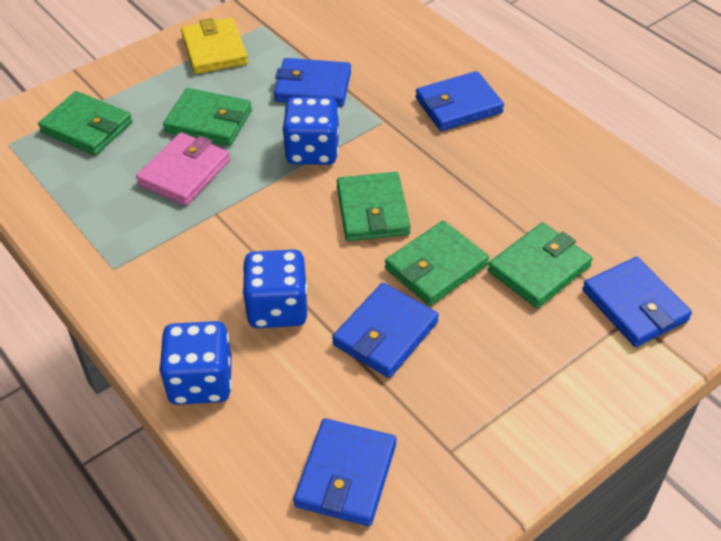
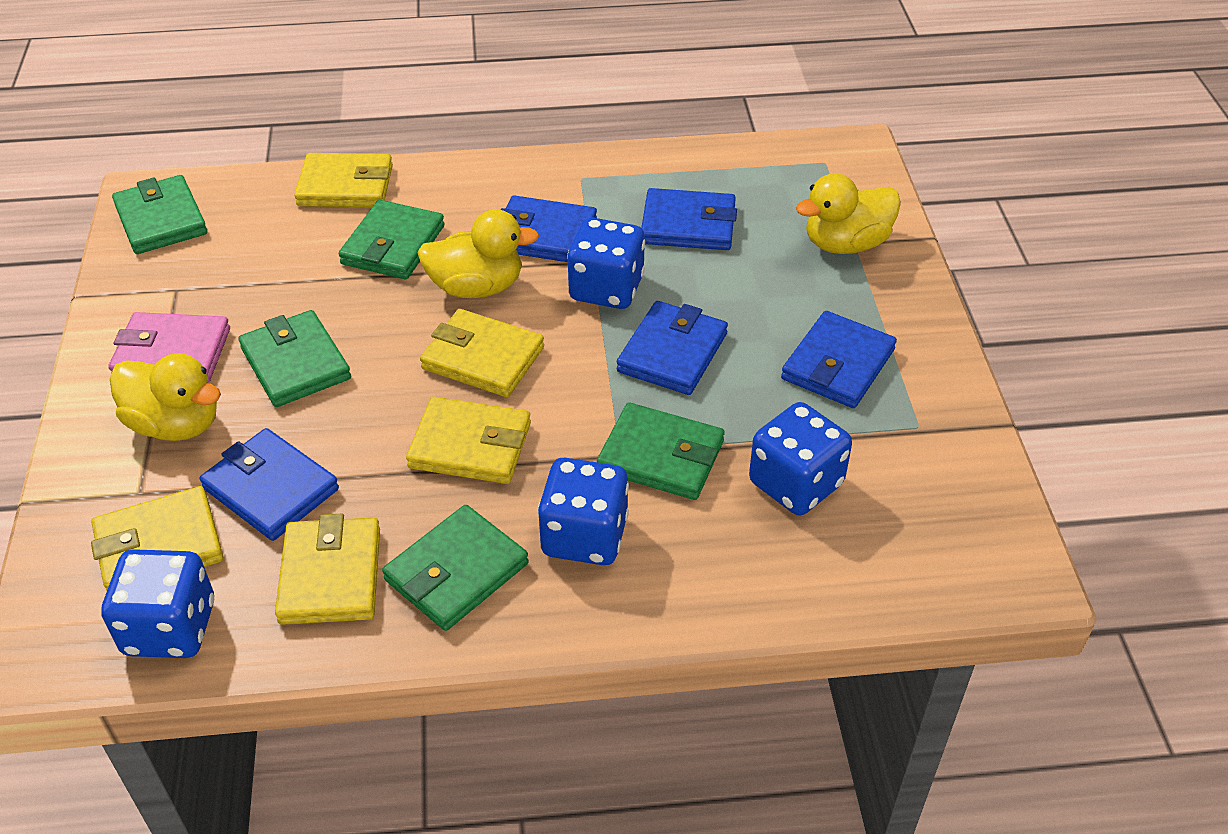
blue dice: [159,321,232,405] [242,250,307,328] [282,97,339,165] = 3 -> [101,549,214,658] [538,458,629,565] [567,218,645,309] [749,402,852,515] = 4
yellow duck: none = 0 -> [110,354,221,441] [417,209,539,298] [796,173,901,254] = 3
yellow wallet: [181,18,248,74] = 1 -> [91,486,223,590] [275,514,380,625] [294,153,393,207] [406,397,531,484] [420,309,544,397] = 5

